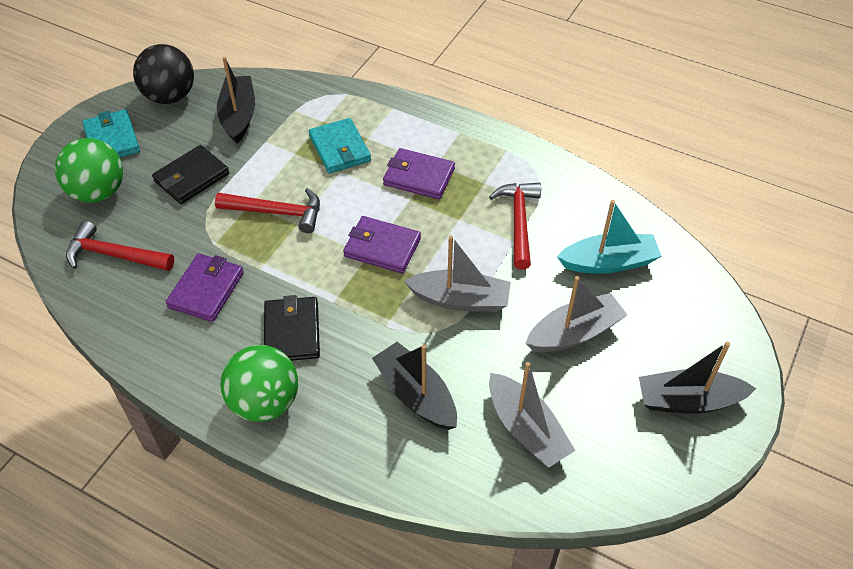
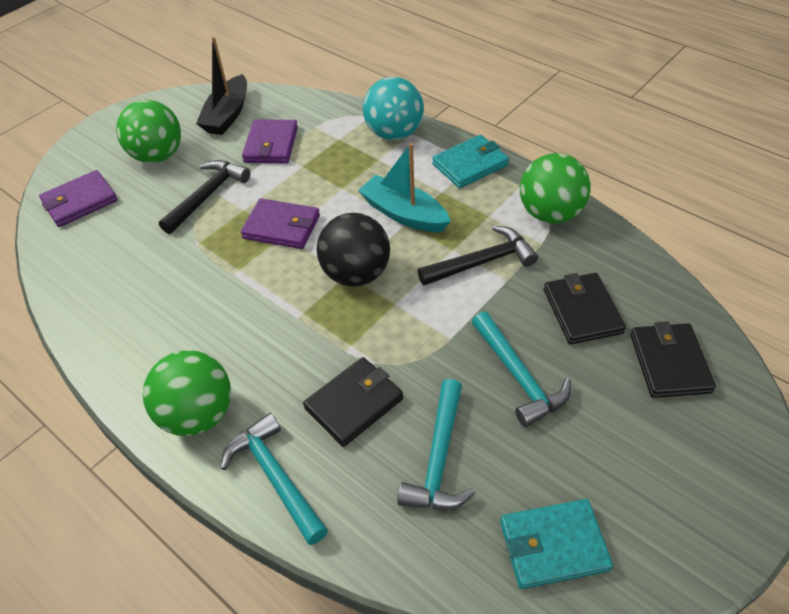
black boat: [217,57,255,144] [372,342,457,430] [639,342,756,414] = 3 -> [196,37,247,135] = 1
black hammer: none = 0 -> [159,160,250,234] [418,226,538,286] = 2
black wallet: [152,145,229,204] [264,295,320,361] = 2 -> [303,357,403,447] [544,273,626,344] [630,321,716,398] = 3
green ball: [55,138,123,203] [220,345,298,422] = 2 -> [116,100,181,163] [143,350,231,436] [520,153,591,223] = 3
grey boat: [404,235,511,312] [489,362,576,468] [525,276,627,352] = 3 -> none = 0
red hammer: [66,221,174,271] [215,188,320,233] [489,183,541,270] = 3 -> none = 0
turquoise ball: none = 0 -> [363,77,424,140] = 1
turquoise hammer: none = 0 -> [221,413,328,545] [398,379,475,510] [472,312,571,427] = 3

